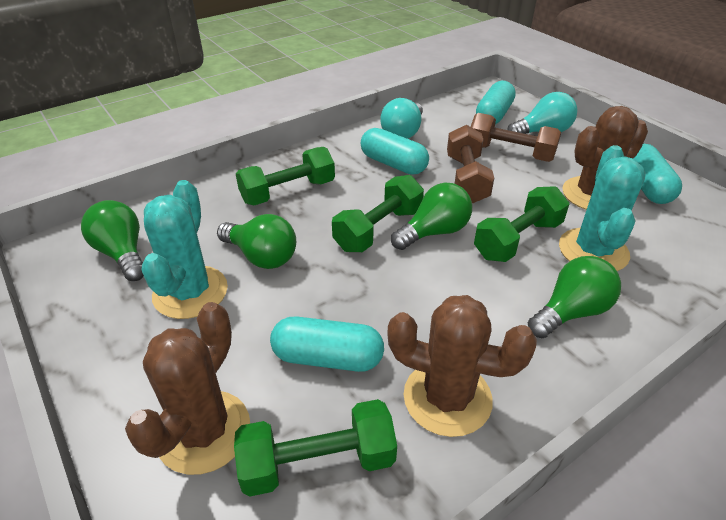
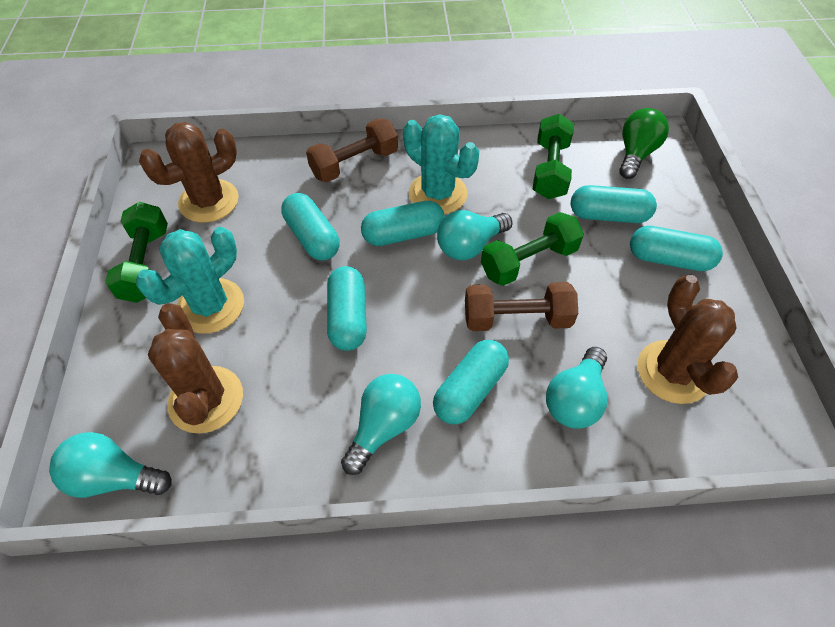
green dumbbell: [234,399,397,497] [236,147,335,205] [332,175,424,252] [474,186,569,262] = 4 -> [105,202,168,303] [481,212,584,286] [533,114,574,199] = 3
green light bulb: [81,200,144,281] [217,214,296,269] [391,183,472,250] [528,256,621,338] = 4 -> [619,108,669,179] = 1
turquoise capsule: [270,317,384,372] [361,128,429,175] [476,81,516,124] [633,144,682,204] = 4 -> [281,193,340,260] [327,266,367,351] [361,201,445,246] [433,340,509,424] [571,185,657,223] [630,226,723,271] = 6
turquoise light bulb: [380,98,423,139] [507,92,577,134] = 2 -> [49,432,172,498] [341,374,421,475] [437,210,513,260] [546,347,607,429] = 4

